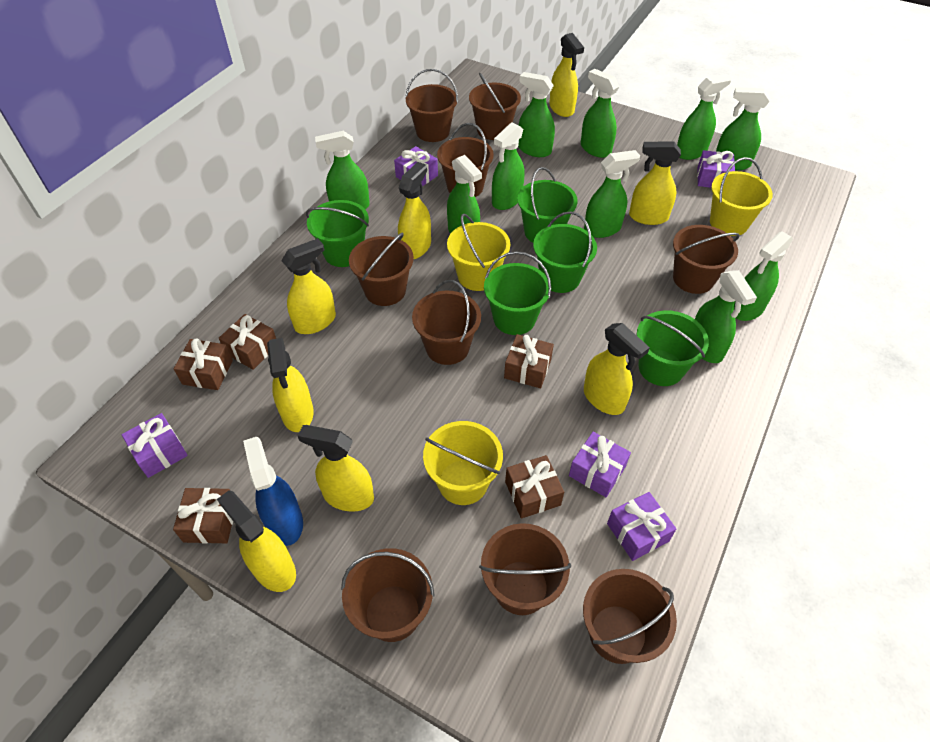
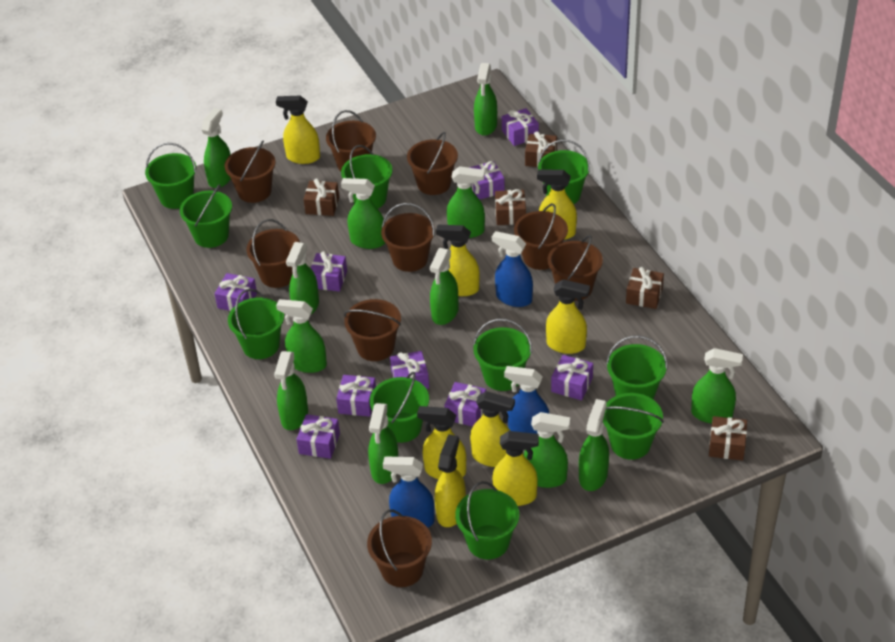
blue spray bottle: [243,437,303,546] = 1 -> [383,457,435,528] [492,231,533,307] [504,366,550,434] = 3
green bucket: [306,200,369,267] [484,251,551,335] [517,167,578,243] [533,211,597,293] [637,310,709,386] = 5 -> [145,143,196,209] [180,184,232,248] [228,289,284,359] [341,145,392,209] [370,372,429,443] [455,481,519,559] [473,319,532,391] [538,140,590,204] [603,393,664,460] [606,335,668,399] = 10
green spray bottle: [315,131,370,209] [447,155,482,234] [492,122,525,210] [518,72,555,157] [581,69,619,158] [584,150,640,238] [677,74,732,160] [695,270,757,363] [716,87,770,170] [734,231,793,321] = 10 -> [201,108,231,188] [274,351,308,430] [276,299,327,373] [286,242,319,315] [341,178,385,249] [368,403,398,484] [430,248,459,325] [447,166,485,238] [474,63,497,136] [524,412,570,488] [579,399,609,491] [691,348,743,424] = 12
purple gift: [122,413,188,478] [394,146,438,186] [569,432,631,497] [607,492,676,561] [697,150,735,188] = 5 -> [215,273,257,311] [296,414,340,459] [311,251,347,292] [336,375,376,417] [390,351,429,389] [444,382,486,426] [469,161,505,200] [502,108,539,146] [551,355,593,400] = 9
yellow bucket: [423,421,503,505] [447,214,510,291] [710,157,773,236] = 3 -> none = 0

